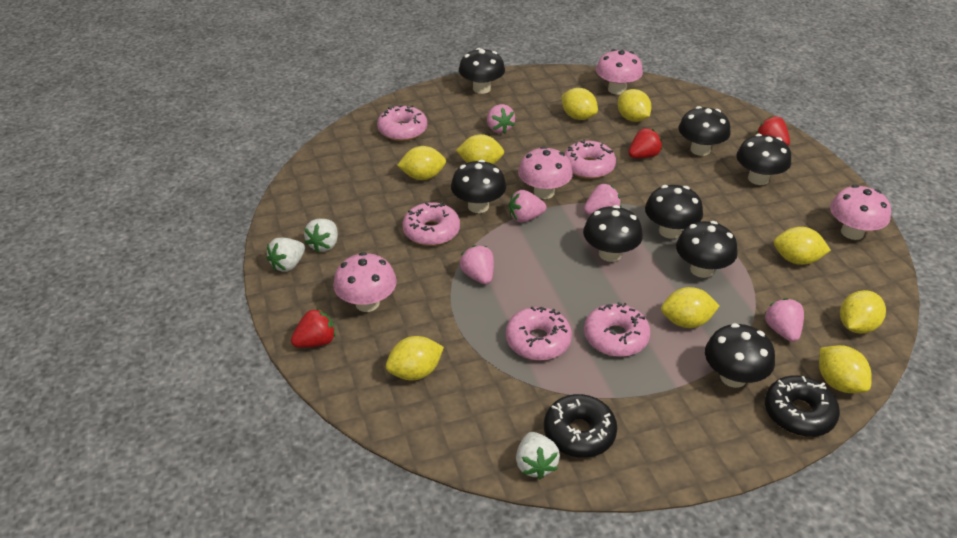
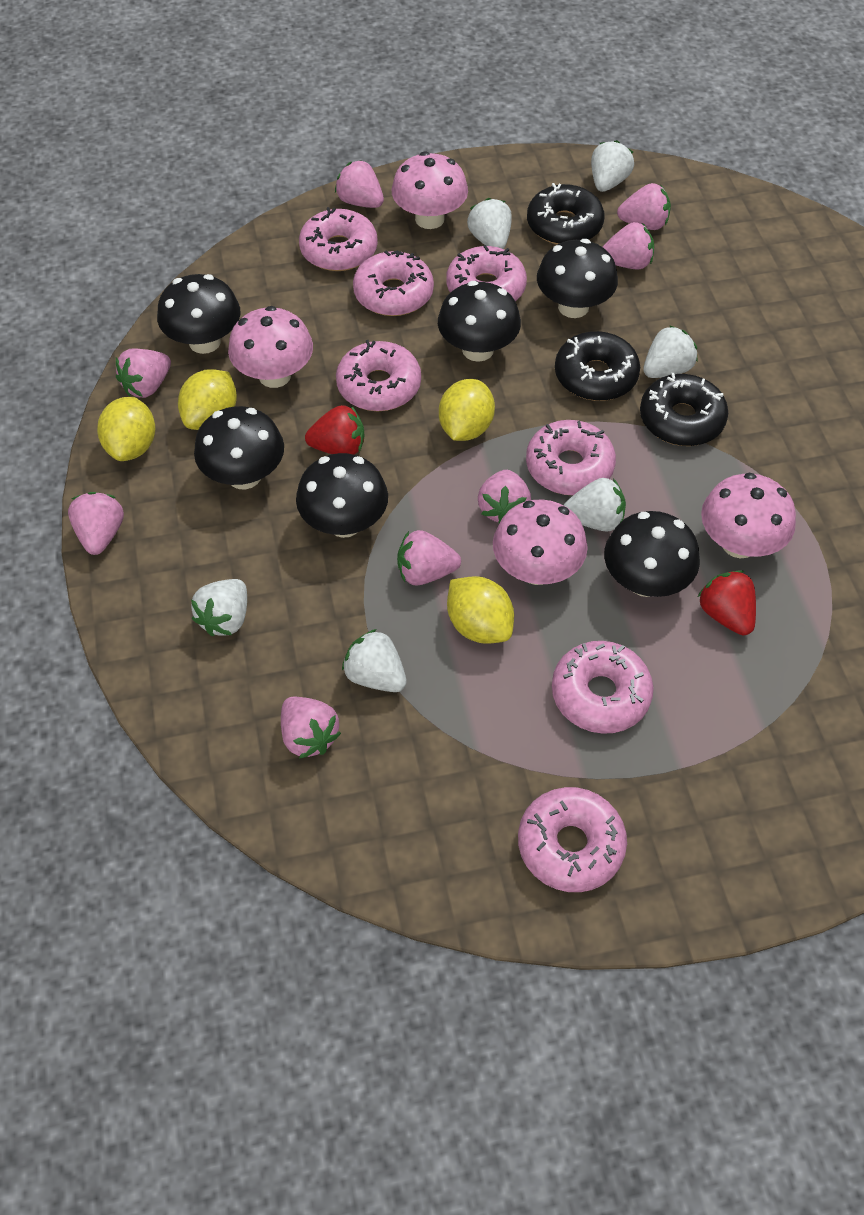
black donut: [544,394,617,458] [765,376,840,437] = 2 -> [527,183,604,244] [555,331,640,401] [640,373,728,446] = 3
black mushroom: [451,160,506,213] [459,48,505,94] [583,205,643,262] [645,185,703,239] [676,221,738,278] [679,106,731,156] [705,323,775,388] [736,134,791,185] = 8 -> [157,274,240,354] [194,406,284,489] [296,453,388,538] [438,281,521,362] [537,239,618,318] [604,511,700,597] = 6
pink donut: [377,105,427,141] [402,202,460,246] [506,307,572,361] [565,139,616,179] [584,302,651,357] = 5 -> [299,207,378,271] [336,340,421,411] [353,250,434,316] [446,245,527,301] [518,787,627,892] [526,420,616,495] [552,641,654,734] = 7
pink strawberry: [459,245,494,285] [487,104,515,134] [509,190,547,223] [584,184,621,215] [764,298,804,342] = 5 -> [68,492,124,555] [116,348,171,398] [281,697,341,759] [335,160,384,208] [397,530,461,586] [478,470,531,523] [603,222,654,269] [617,183,671,230] = 8
red strawberry: [291,308,336,348] [629,128,662,158] [756,116,790,145] = 3 -> [305,405,364,455] [698,570,756,635] = 2
white strawberry: [267,238,305,272] [304,219,338,253] [516,432,560,479] = 3 -> [191,579,247,636] [342,629,407,692] [467,198,512,249] [564,478,626,531] [591,140,634,192] [643,325,697,378] = 6
yellow lemon: [386,336,444,380] [397,146,446,180] [456,134,504,164] [561,88,598,120] [618,89,652,122] [661,287,719,328] [774,227,831,265] [819,345,872,393] [840,290,886,334] = 9 -> [97,397,155,461] [178,369,237,430] [439,379,495,441] [447,576,514,644] = 4

